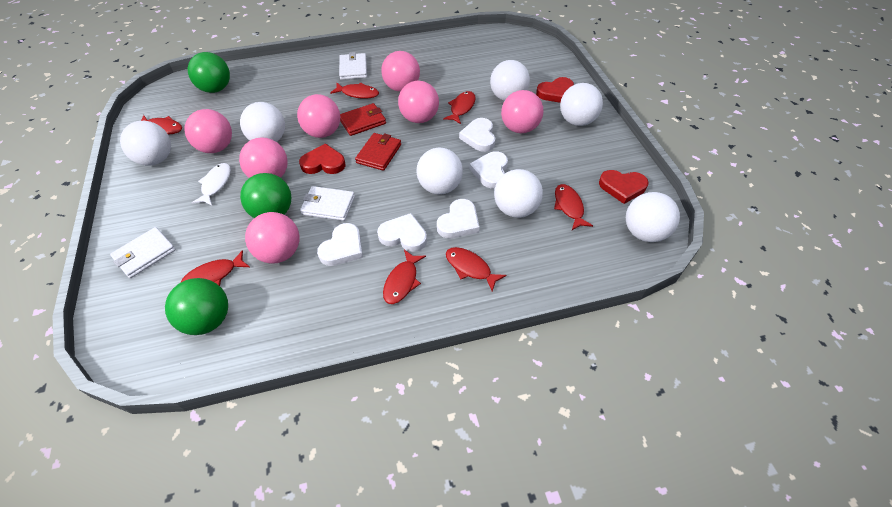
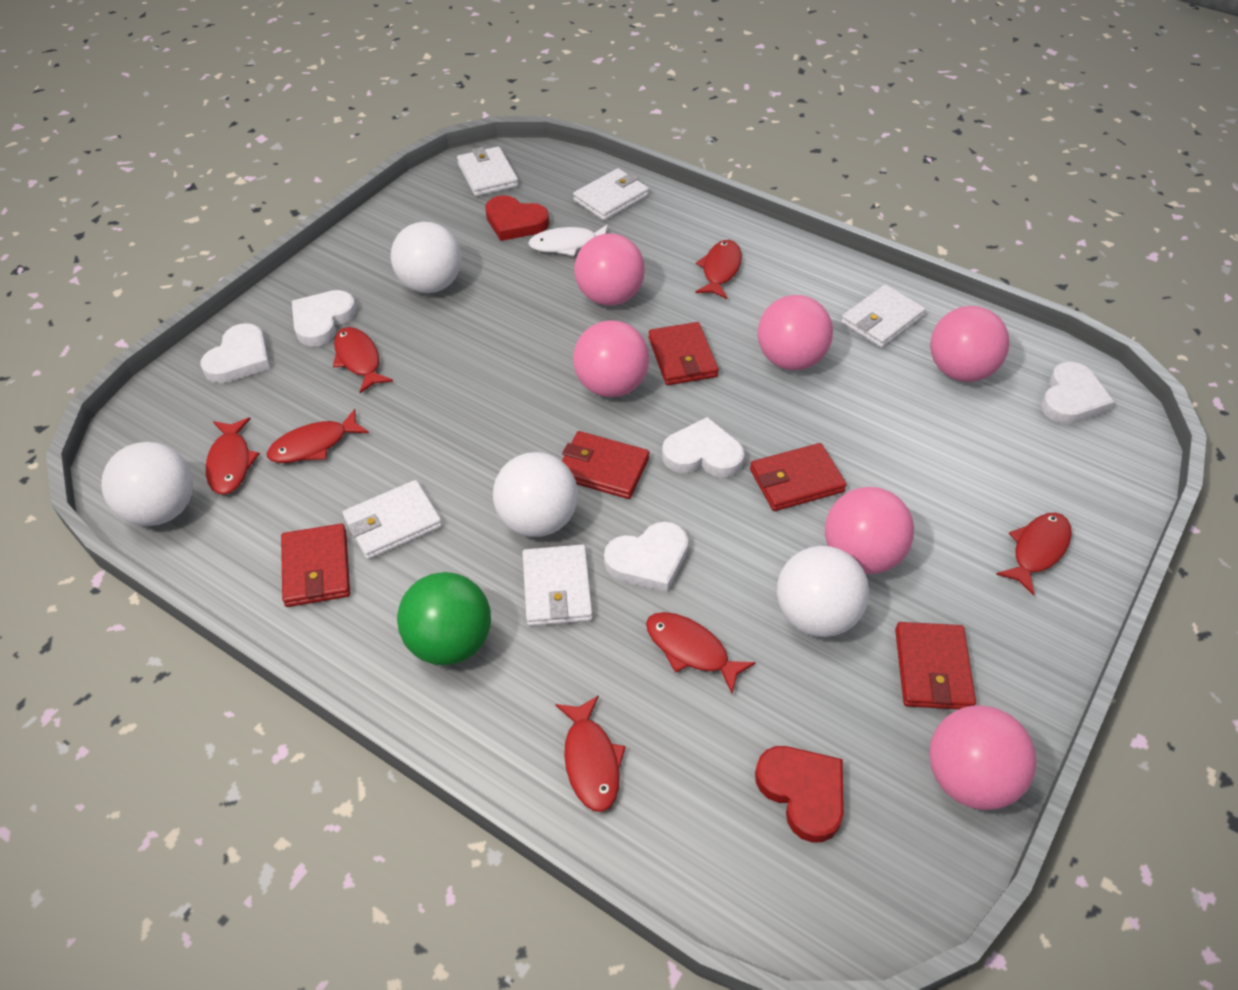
green ball: [165,278,228,335] [188,52,230,93] [240,173,292,218] = 3 -> [397,572,491,665] = 1
pink ball: [184,109,232,153] [239,137,288,178] [245,212,299,263] [297,94,340,138] [381,51,420,92] [398,81,439,123] [501,90,544,133] = 7 -> [573,320,649,397] [574,233,645,306] [757,295,833,370] [825,487,914,574] [929,705,1037,810] [930,306,1009,382] = 6
red heart: [299,144,346,174] [536,77,574,103] [599,170,649,204] = 3 -> [485,195,549,241] [755,746,844,843] = 2
red wallet: [340,103,386,136] [355,133,401,171] = 2 -> [281,524,350,607] [562,431,649,499] [648,322,719,385] [750,443,847,511] [895,622,976,709] = 5
white ball: [120,121,171,166] [240,102,285,142] [416,148,463,194] [490,60,530,101] [494,169,543,218] [560,83,603,126] [626,192,680,242] = 7 -> [101,442,193,526] [391,222,461,293] [493,452,578,537] [777,546,869,637] = 4
white wallet: [110,227,176,278] [300,186,355,221] [339,52,367,80] = 3 -> [343,480,442,560] [457,147,518,196] [522,544,593,626] [573,168,649,221] [841,284,926,348] = 5

